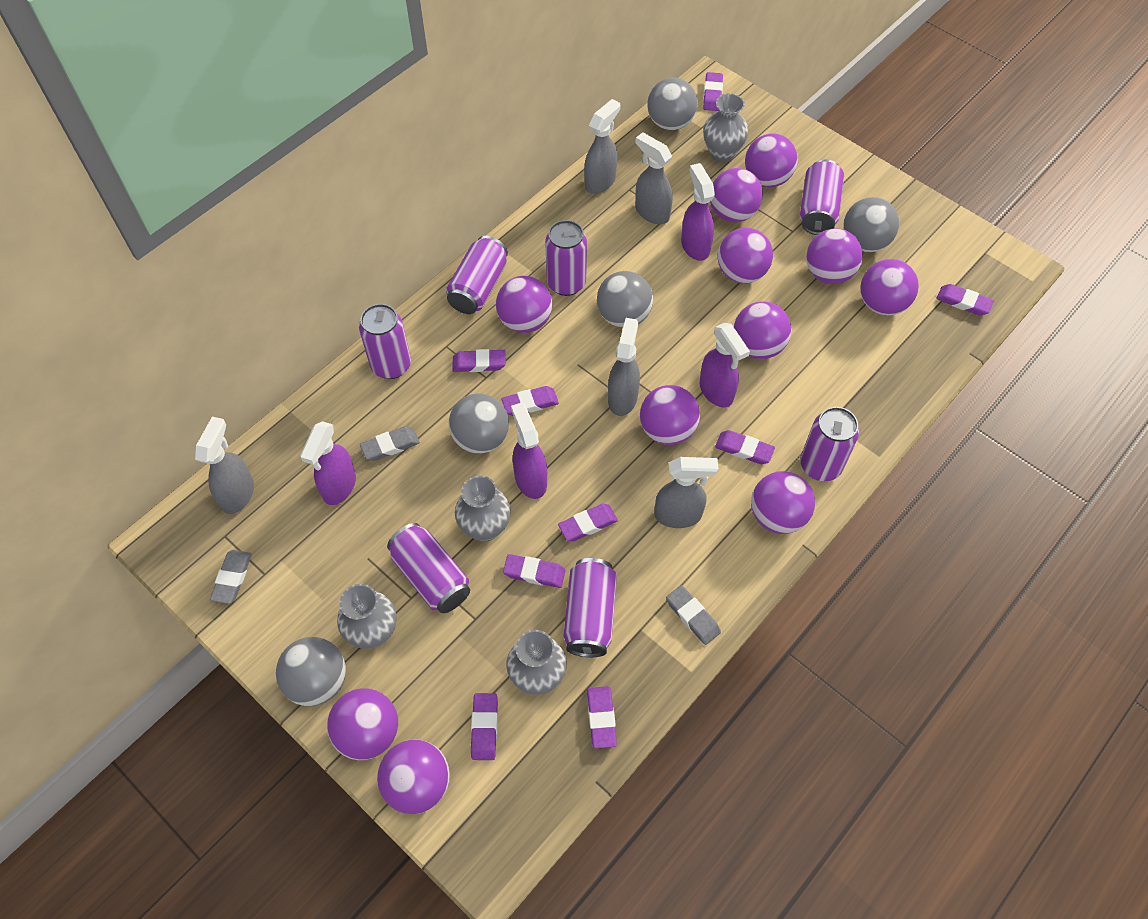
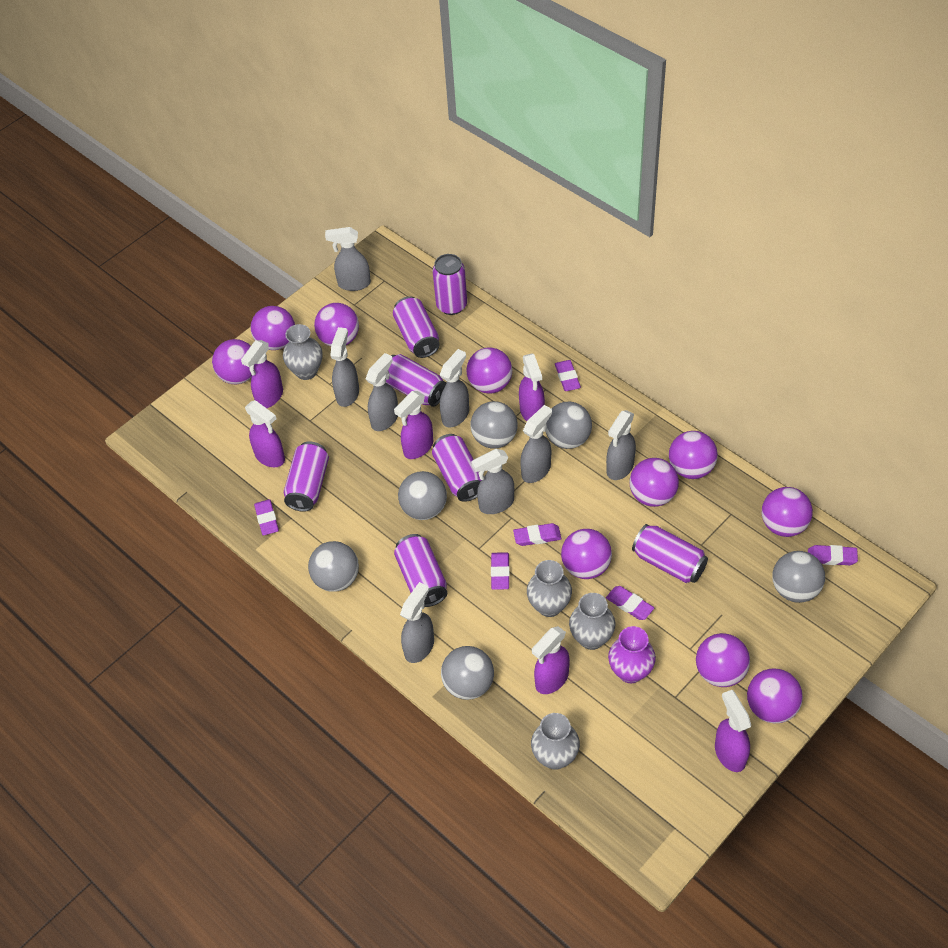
grey ball: [276,637,346,706] [448,393,509,454] [597,271,653,328] [647,78,698,130] [843,197,899,252] = 5 -> [308,541,359,592] [398,471,447,520] [441,646,494,700] [470,401,518,449] [545,402,592,449] [773,551,825,603] = 6
grey eraser: [210,550,252,604] [360,426,420,461] [666,585,721,645] = 3 -> none = 0
grey spray bottle: [195,417,254,514] [584,99,620,194] [608,318,640,416] [635,132,673,224] [654,457,719,528] = 5 -> [325,227,371,291] [330,327,359,407] [366,353,398,431] [400,582,434,663] [440,349,469,427] [471,449,514,514] [520,405,552,483] [606,410,636,480] = 8
purple ball: [327,688,398,760] [377,739,450,814] [496,276,552,333] [640,385,700,445] [710,168,763,222] [718,228,773,283] [734,301,791,359] [745,133,798,187] [751,471,815,534] [806,228,863,284] [860,259,919,316] = 11 -> [212,339,255,384] [251,306,295,350] [314,303,359,346] [467,347,512,393] [561,529,612,579] [629,458,679,507] [669,431,718,479] [696,633,750,687] [747,668,803,724] [761,487,813,537] = 10
purple eraser: [453,349,506,372] [471,693,498,760] [501,386,559,416] [503,554,566,588] [558,504,618,542] [587,686,617,749] [703,72,723,111] [715,430,775,464] [936,284,994,316] = 9 -> [254,499,279,536] [491,552,510,590] [513,523,562,546] [555,360,581,391] [606,586,654,620] [808,545,858,565] = 6
purple spray bottle: [300,421,356,505] [511,402,547,499] [681,163,715,261] [700,323,750,407] = 4 -> [241,340,283,408] [245,400,285,467] [394,391,433,459] [519,354,545,421] [532,626,570,694] [715,690,751,772] = 6
purple vase: none = 0 -> [608,626,656,683] = 1

